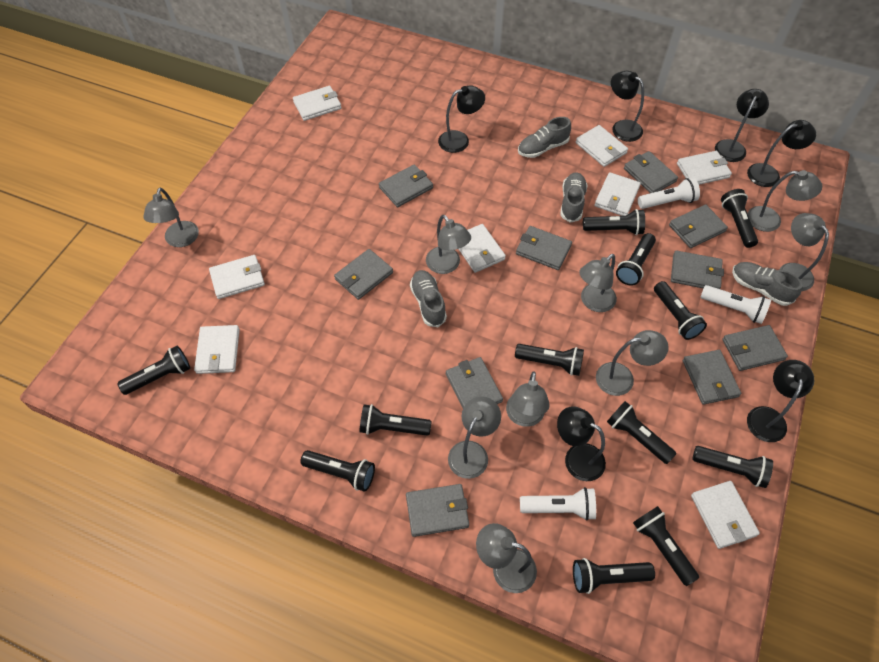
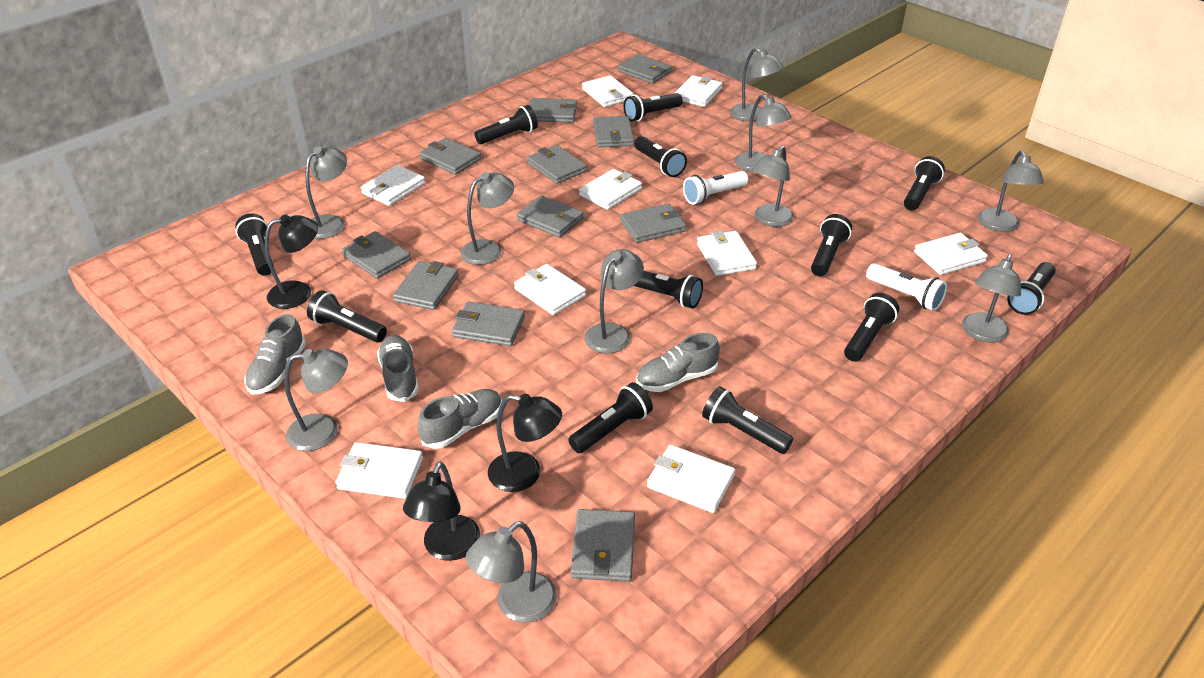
black lamp: [438,85,485,153] [557,406,606,481] [611,71,644,142] [715,89,769,162] [747,120,816,187] [747,360,814,442] = 6 -> [265,214,318,309] [403,462,480,561] [488,394,562,492] = 3
grey lamp: [143,187,199,247] [426,215,471,274] [448,396,501,479] [476,523,537,593] [506,372,550,427] [579,254,617,312] [596,330,669,396] [748,170,822,232] [779,213,829,291] = 9 -> [284,349,348,451] [305,146,347,239] [460,172,514,265] [466,521,557,623] [585,249,644,353] [730,48,784,121] [735,94,792,172] [752,146,794,227] [962,254,1021,343] [978,151,1044,232] = 10
grey wallet: [334,249,393,300] [379,164,433,207] [406,484,469,537] [446,357,503,408] [516,226,572,270] [624,151,678,193] [669,204,728,248] [671,250,724,289] [683,350,741,405] [722,325,788,371] = 10 -> [342,231,411,279] [393,261,459,310] [419,138,481,175] [452,301,525,346] [517,195,584,238] [527,145,587,184] [529,98,577,123] [571,509,635,582] [593,116,634,148] [618,54,672,84] [620,204,686,243] = 11
white flashlight: [520,487,596,521] [638,178,700,209] [701,285,771,324] = 3 -> [683,171,748,205] [866,263,947,311] = 2
white wallet: [194,325,240,374] [209,255,265,299] [293,86,342,121] [459,224,506,273] [576,125,628,167] [594,172,641,216] [677,151,732,185] [691,481,760,549] = 8 -> [335,442,423,499] [361,165,425,206] [514,264,586,315] [579,169,642,210] [582,75,633,107] [647,445,735,513] [674,75,723,107] [697,231,757,276] [914,233,988,275] = 9

